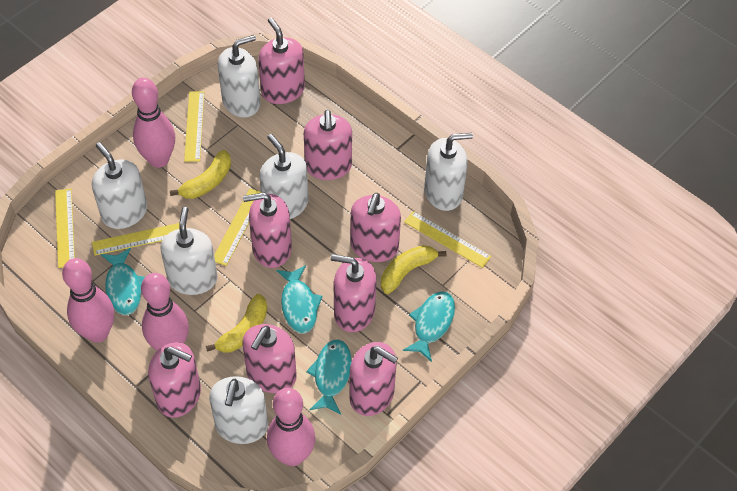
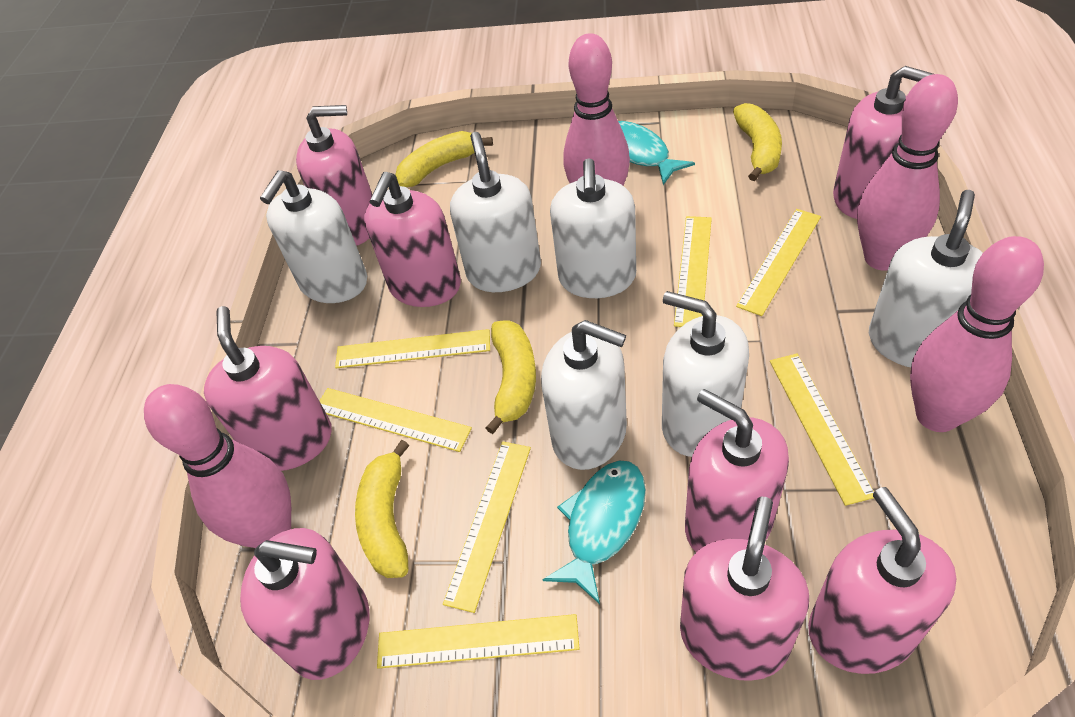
turquoise fish: [101,248,145,315] [276,265,323,334] [306,339,352,415] [403,291,455,362] = 4 -> [542,461,646,604] [618,121,695,185] = 2
yellow banana: [170,150,231,199] [206,294,267,353] [381,245,446,294] = 3 -> [355,440,410,578] [395,131,493,187] [486,320,536,434] [733,103,782,181] = 4
yellow ruler: [55,189,75,268] [92,223,179,256] [184,91,204,162] [214,188,261,266] [404,211,491,268] = 5 -> [319,388,472,452] [335,329,490,368] [377,614,580,669] [443,442,531,613] [674,216,712,327] [736,209,821,316] [770,354,874,506] = 7

